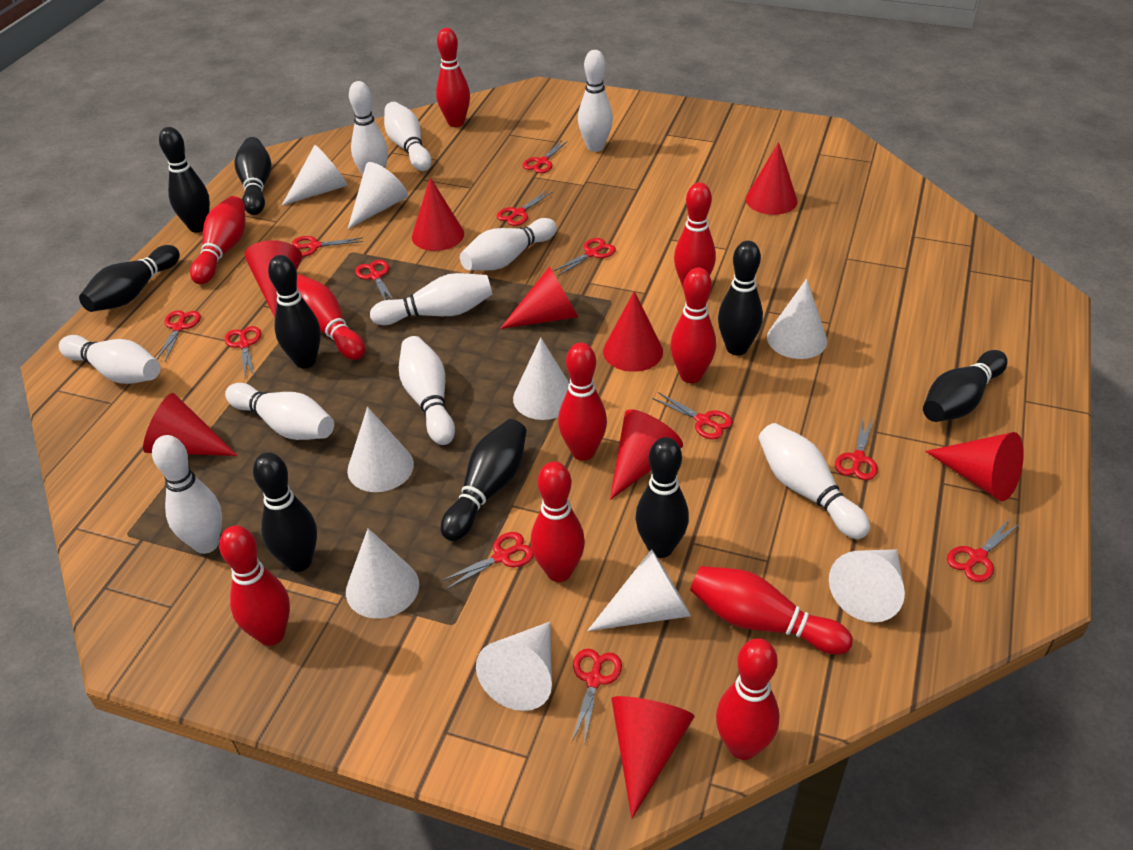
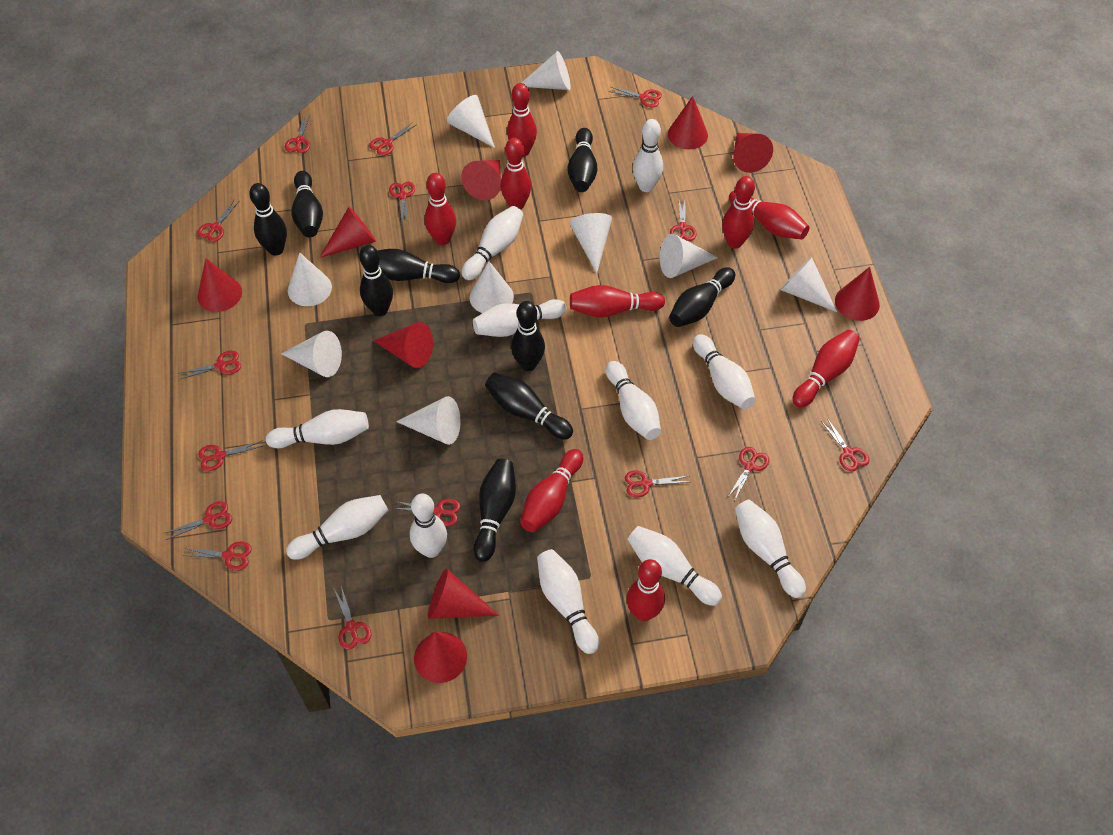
red bowling pin: [190,196,245,284] [219,526,290,646] [297,274,365,360] [436,28,470,127] [531,461,585,582] [558,343,607,461] [670,267,716,383] [674,182,716,290] [690,566,853,655] [716,638,780,760] = 10 -> [425,173,456,245] [501,138,531,210] [507,83,537,157] [520,449,583,532] [570,285,665,318] [627,559,665,621] [722,176,755,249] [729,190,809,239] [792,330,860,408] = 9
red scissors: [156,310,201,361] [225,326,261,377] [292,236,363,257] [355,260,393,300] [441,532,534,589] [497,190,553,226] [522,140,568,173] [553,238,616,276] [572,649,622,745] [652,392,733,439] [835,419,878,480] [947,519,1020,582] = 12 -> [165,501,232,540] [180,351,241,379] [182,542,252,570] [197,200,239,242] [198,440,263,471] [285,115,310,153] [334,586,371,650] [369,122,416,156] [389,182,415,222] [393,499,461,526] [609,87,662,108] [625,470,689,497] [670,200,697,241] [728,447,769,501] [821,418,869,472] = 15
white bowling pin: [59,335,160,384] [152,435,222,554] [225,383,334,440] [349,81,388,175] [370,273,493,325] [384,102,432,171] [399,336,455,445] [460,218,557,270] [578,50,613,152] [758,423,870,539] = 10 -> [266,409,369,448] [286,495,388,560] [410,494,447,558] [461,206,523,280] [473,299,566,337] [537,549,599,654] [606,361,661,440] [627,526,722,606] [633,119,663,192] [693,334,756,409] [735,499,806,598] = 11

